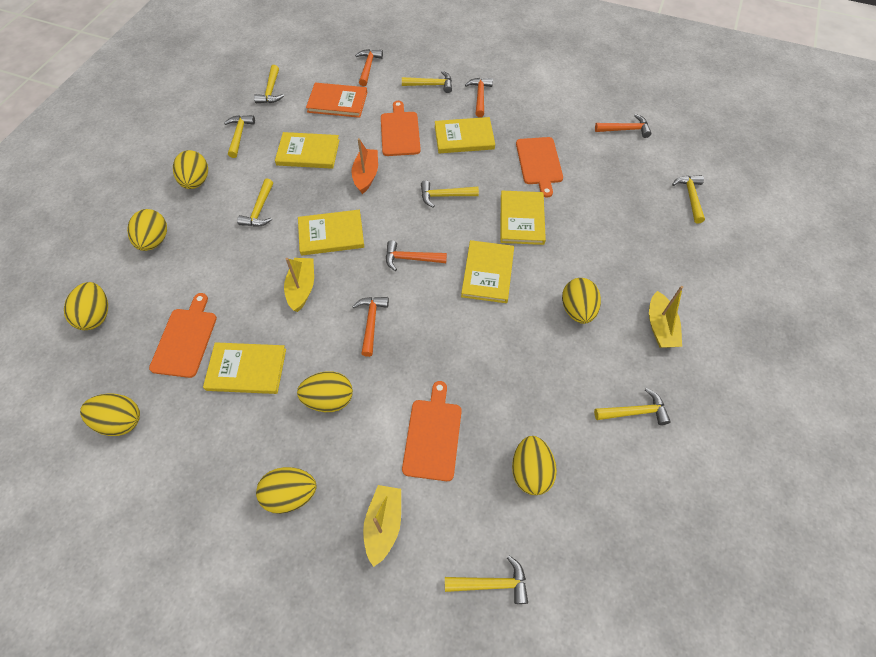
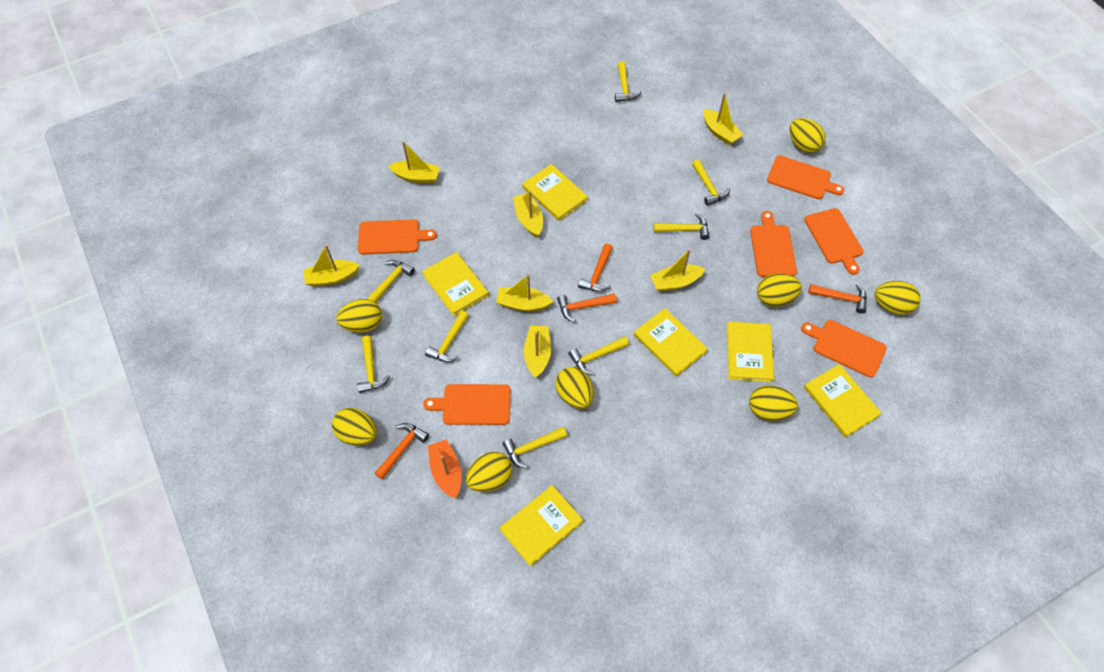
orange book: [306,83,367,118] = 1 -> none = 0
orange cutting board: [149,293,217,378] [381,101,421,156] [402,381,462,481] [516,137,563,198] = 4 -> [358,219,437,255] [423,384,511,425] [750,211,797,277] [767,155,845,199] [801,320,887,378] [804,208,864,275] = 6
orange hammer: [352,297,389,357] [355,49,383,86] [386,240,447,271] [465,78,493,117] [595,114,651,138] = 5 -> [374,423,429,480] [557,293,617,322] [578,244,613,292] [808,284,867,314] = 4
yellow boat: [284,258,314,312] [363,485,401,567] [649,286,683,348] = 3 -> [303,245,359,286] [388,141,440,183] [496,274,553,311] [513,191,543,237] [524,325,551,378] [650,249,705,292] [703,93,743,145] = 7

